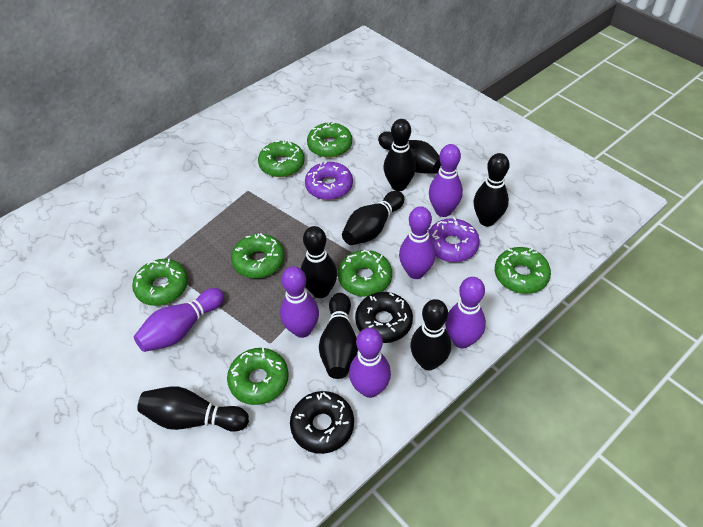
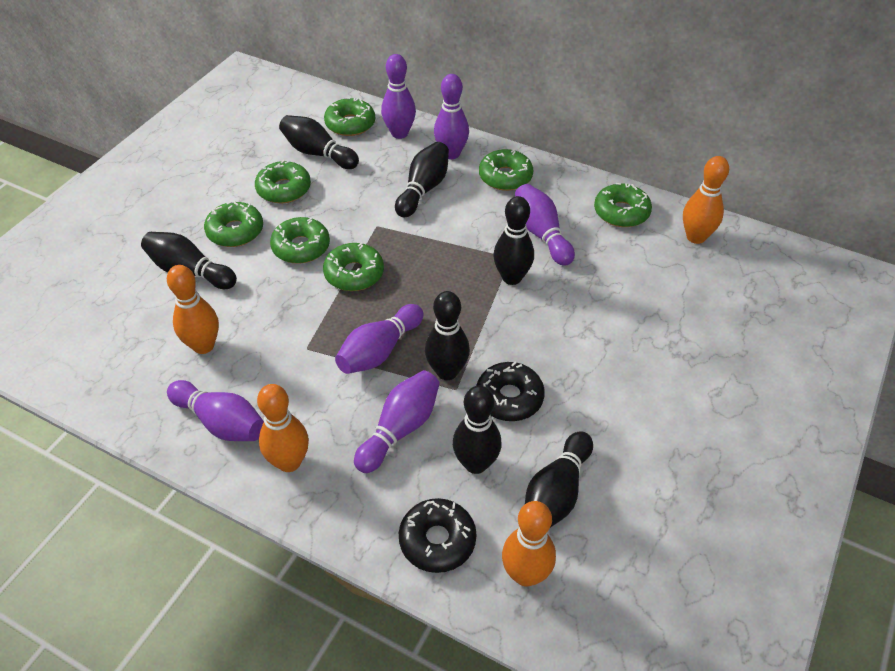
black bowling pin: [137,387,249,432] [301,226,337,298] [319,293,358,379] [342,191,404,245] [378,131,441,174] [384,119,416,191] [410,299,451,370] [474,153,509,226] = 8 -> [141,232,237,289] [279,115,359,169] [395,142,449,218] [425,291,470,380] [453,386,501,474] [493,196,534,285] [525,431,593,527] = 7
orange bowling pin: none = 0 -> [167,265,219,354] [257,384,309,472] [502,501,556,587] [683,156,729,244] = 4
purple donut: [305,161,353,200] [428,217,480,262] = 2 -> none = 0

